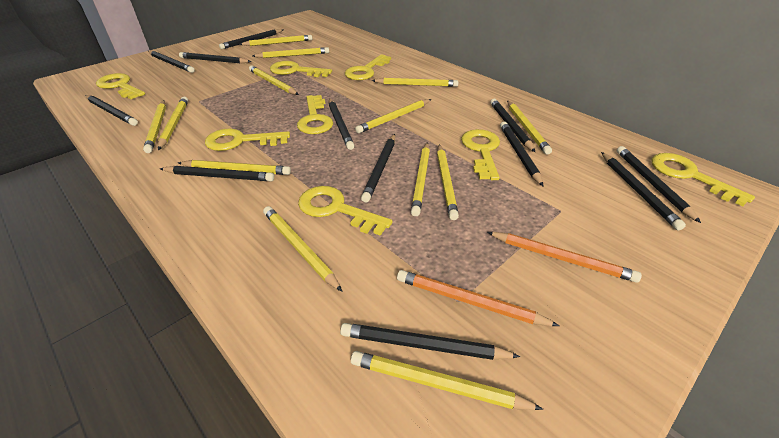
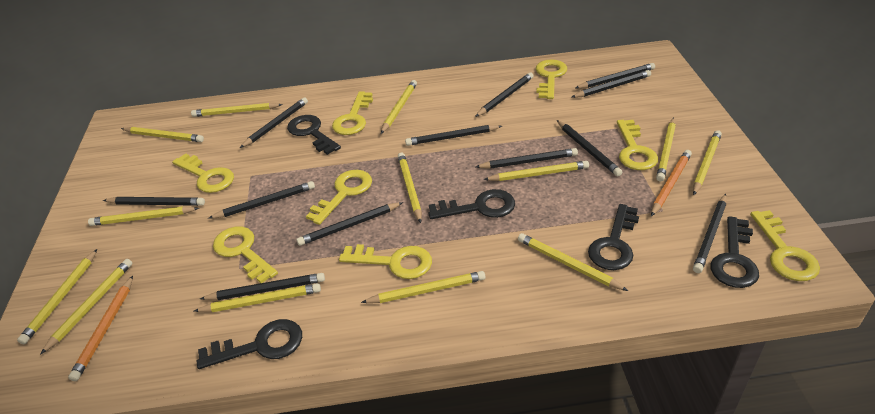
black key: none = 0 -> [197,319,302,369] [287,115,341,155] [428,189,515,219] [588,204,639,270] [710,216,759,288] = 5

